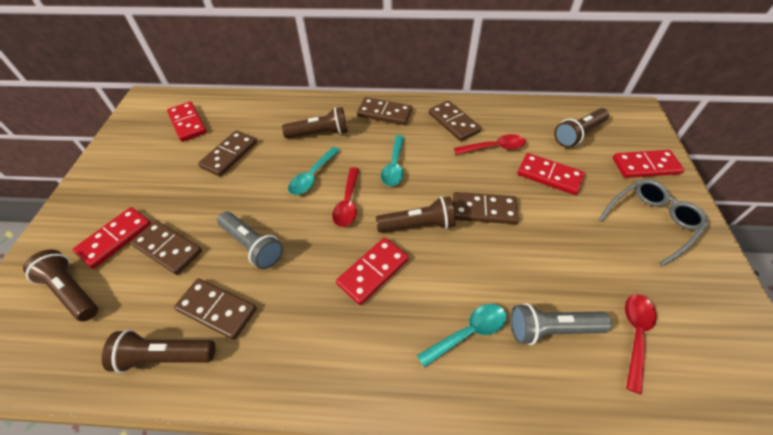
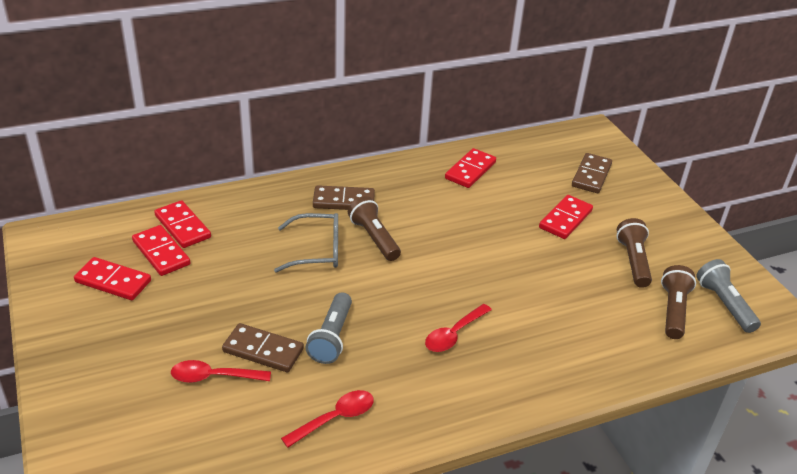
brown domino: [130,221,202,275] [174,278,257,340] [198,130,257,177] [357,97,412,125] [429,101,481,141] [453,192,519,224] = 6 -> [222,323,304,372] [313,185,375,210] [572,153,612,193] = 3
brown flashlight: [23,250,98,321] [102,330,215,373] [282,107,348,138] [376,196,456,232] [554,108,609,148] = 5 -> [348,196,401,261] [617,218,652,288] [661,265,696,339] = 3
turquoise spoon: [288,147,340,195] [381,135,404,186] [417,304,507,367] = 3 -> none = 0

